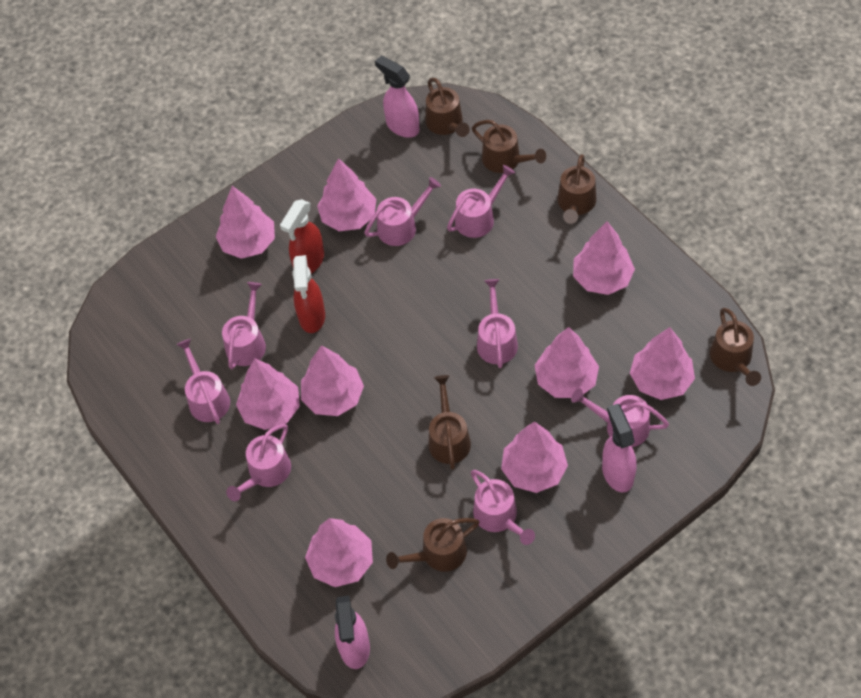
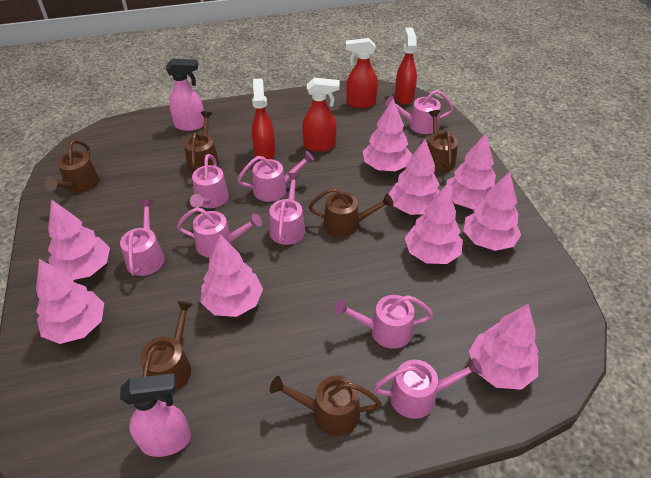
pink spray bottle: [335,596,370,669] [375,56,420,138] [602,404,636,493] = 3 -> [120,373,191,457] [166,58,204,131] = 2
red spray bottle: [280,199,324,274] [292,255,325,333] = 2 -> [251,78,275,161] [302,78,340,152] [346,38,378,108] [395,28,417,105] = 4

